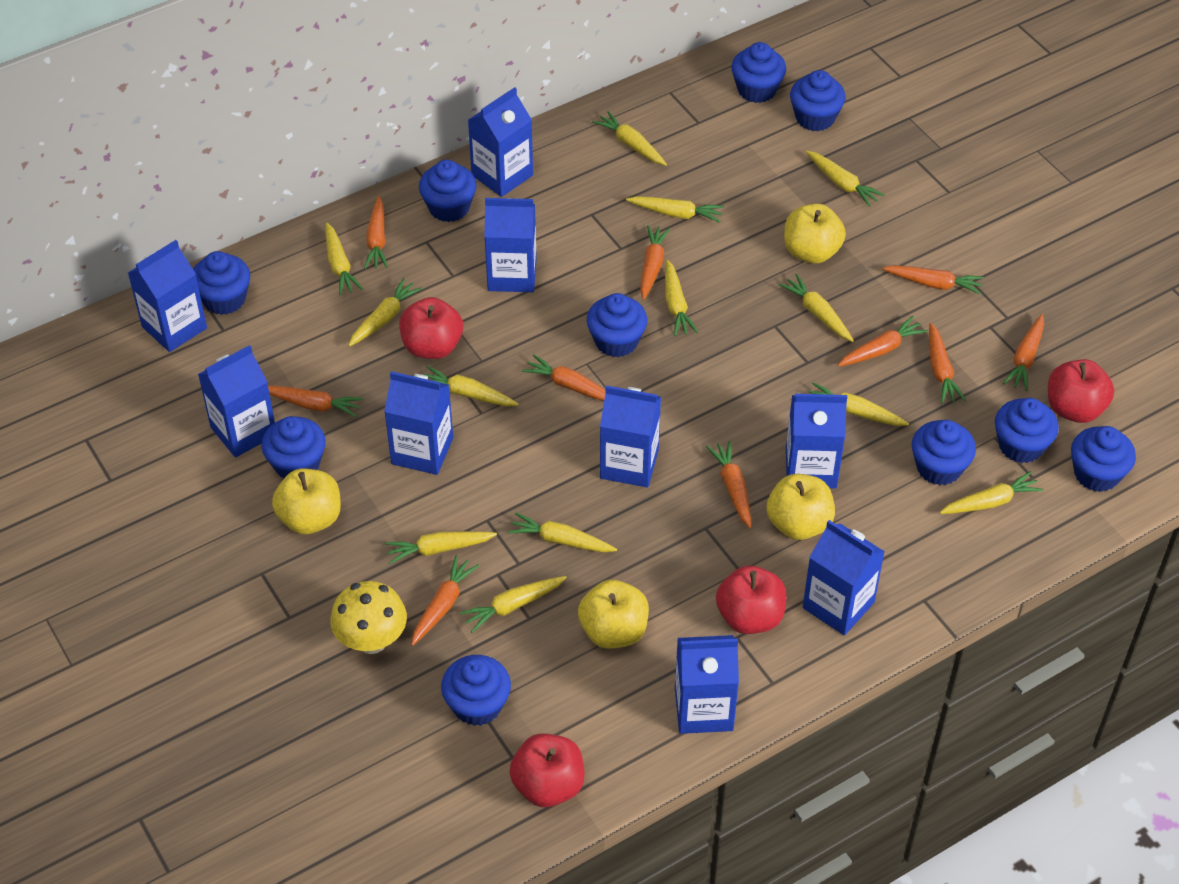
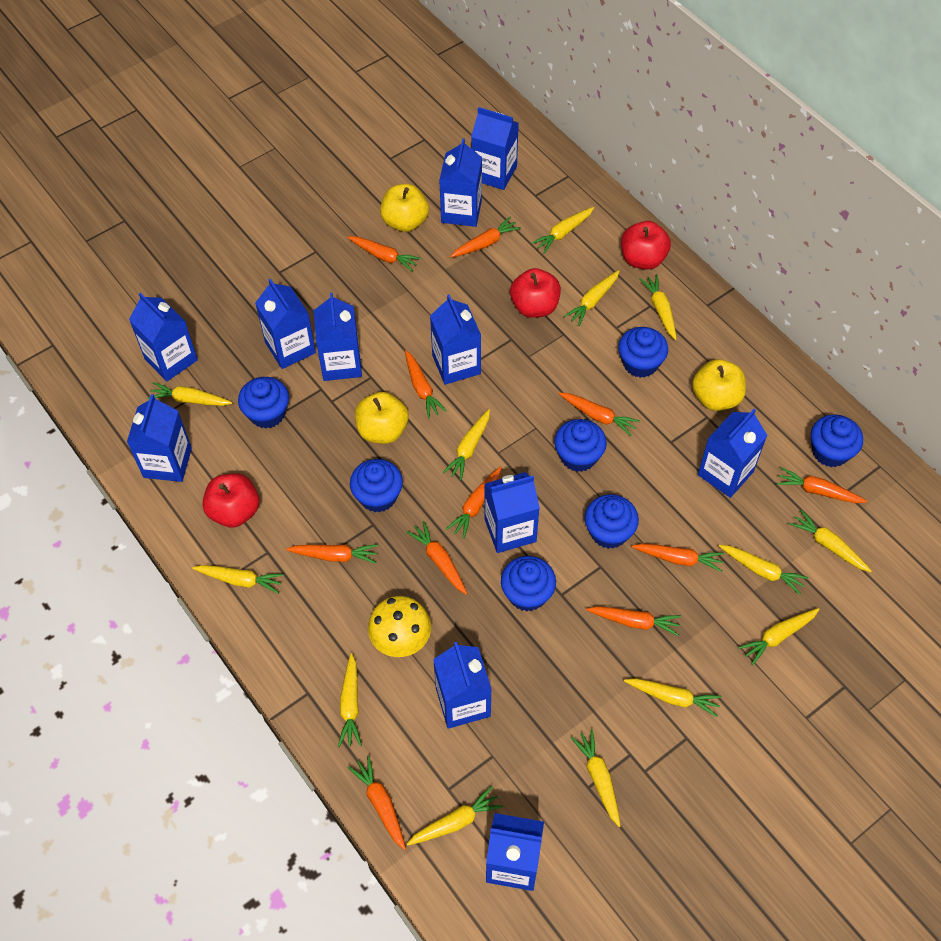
blue carton: [128,240,207,352] [198,345,275,458] [384,371,453,475] [468,87,533,197] [484,198,537,292] [600,385,661,487] [675,635,739,734] [786,394,847,489] [803,520,885,635] = 9 -> [127,394,192,482] [129,292,198,381] [255,279,316,369] [314,293,362,381] [430,294,481,385] [433,642,492,729] [439,138,482,227] [471,107,519,190] [484,472,540,553] [486,813,544,891] [698,409,768,498] = 11
blue cupcake: [193,251,250,315] [262,416,326,478] [419,160,477,222] [441,655,511,726] [587,293,647,357] [731,42,786,103] [790,70,846,131] [912,420,976,485] [995,398,1059,463] [1071,426,1136,492] = 10 -> [238,377,289,429] [350,459,403,513] [501,556,556,612] [554,419,607,472] [585,494,639,549] [618,327,668,378] [811,414,863,467] = 7
orange carrot: [268,386,363,417] [364,196,388,269] [411,555,479,646] [522,354,606,401] [640,225,671,300] [706,441,752,528] [837,316,928,367] [882,265,984,295] [929,323,966,404] [1003,314,1044,391] = 10 -> [286,544,378,564] [347,236,421,272] [348,756,406,850] [405,350,447,419] [406,521,467,595] [446,466,502,539] [450,217,521,258] [558,392,640,436] [586,606,681,636] [632,543,724,572] [777,467,867,503] = 11
red apple: [399,297,463,359] [509,733,584,807] [716,565,786,634] [1048,359,1114,423] = 4 -> [202,473,259,528] [510,268,561,318] [621,221,671,270] = 3
yellow apple: [272,468,341,534] [578,580,649,649] [766,474,835,540] [784,204,846,264] = 4 -> [355,392,409,444] [380,184,429,232] [692,359,746,411] = 3

